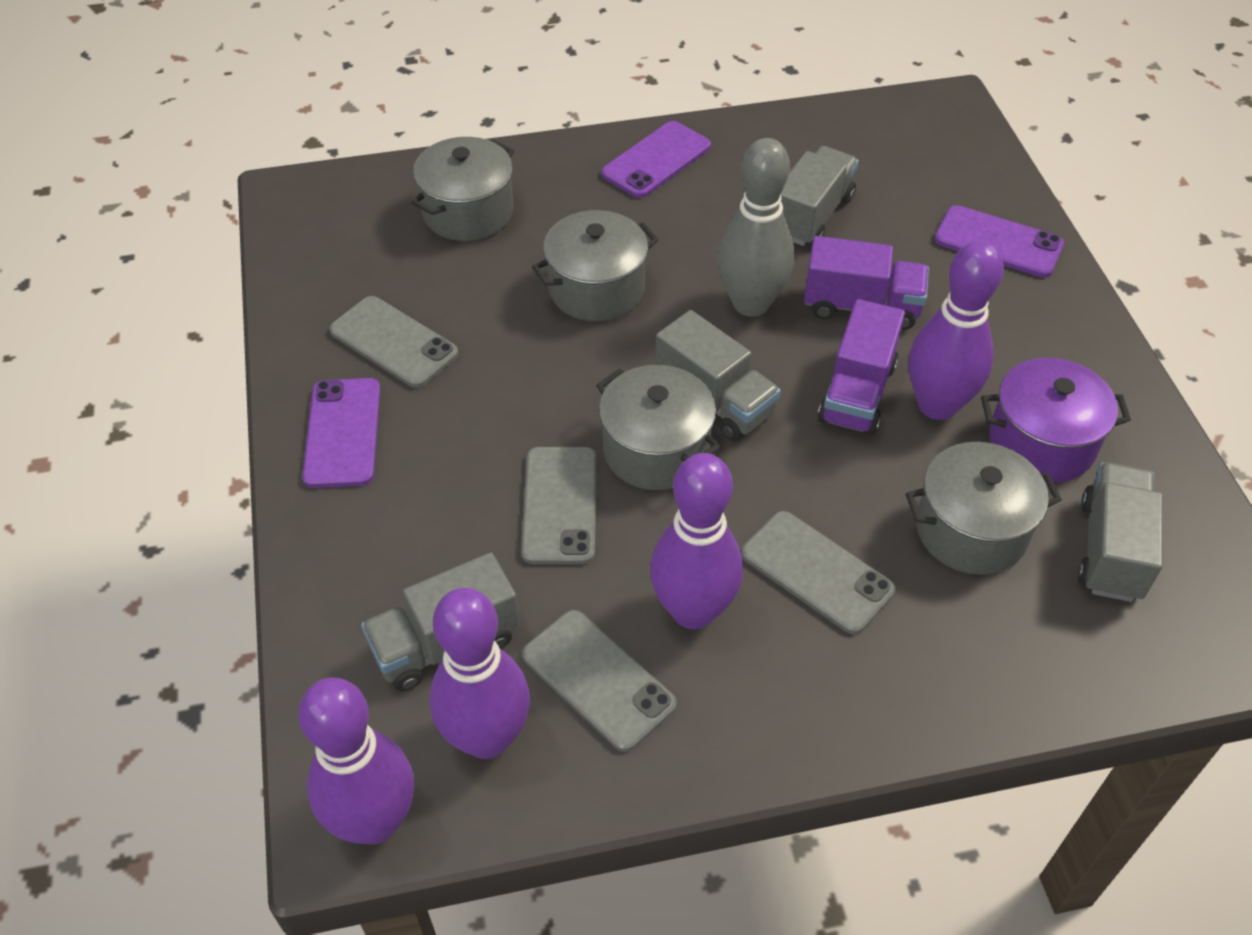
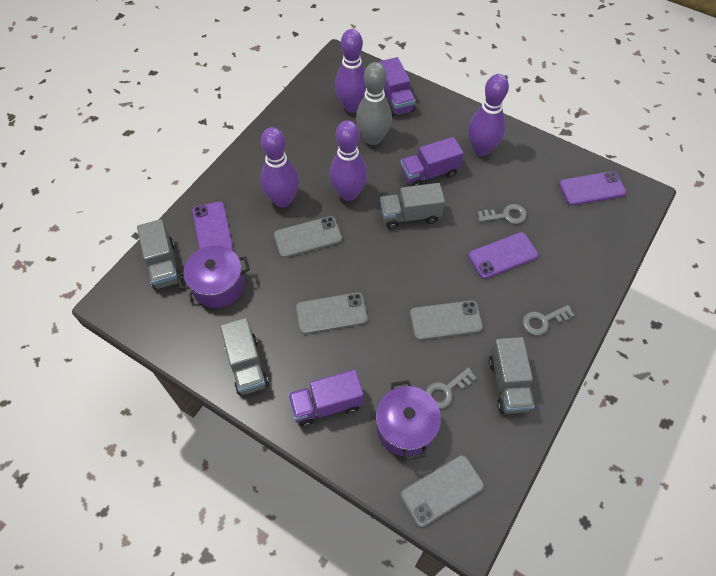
grey key: none = 0 -> [425,368,476,409] [478,204,527,224] [522,305,574,335] = 3
grey pot: [411,137,514,241] [532,210,659,321] [596,365,721,490] [906,442,1062,575] = 4 -> none = 0
purple pot: [981,358,1131,483] = 1 -> [177,245,250,308] [376,380,441,460] = 2
purple truck: [804,236,929,330] [818,299,905,435] = 2 -> [288,370,364,427] [378,57,416,116] [401,137,464,186] = 3

